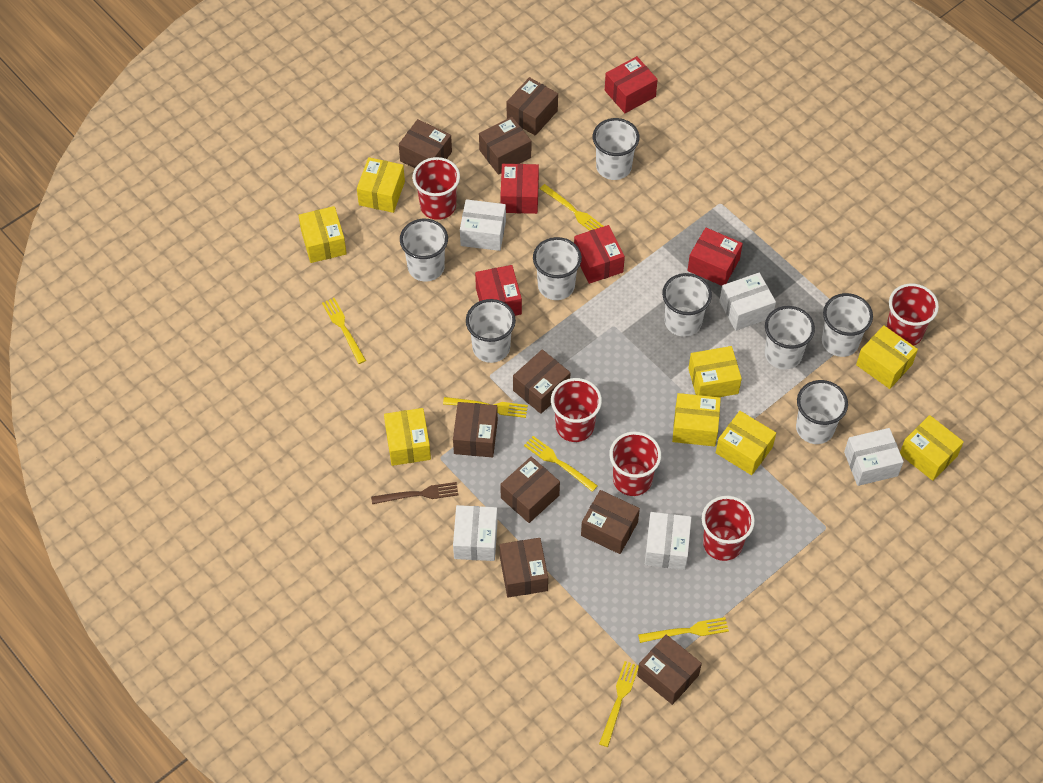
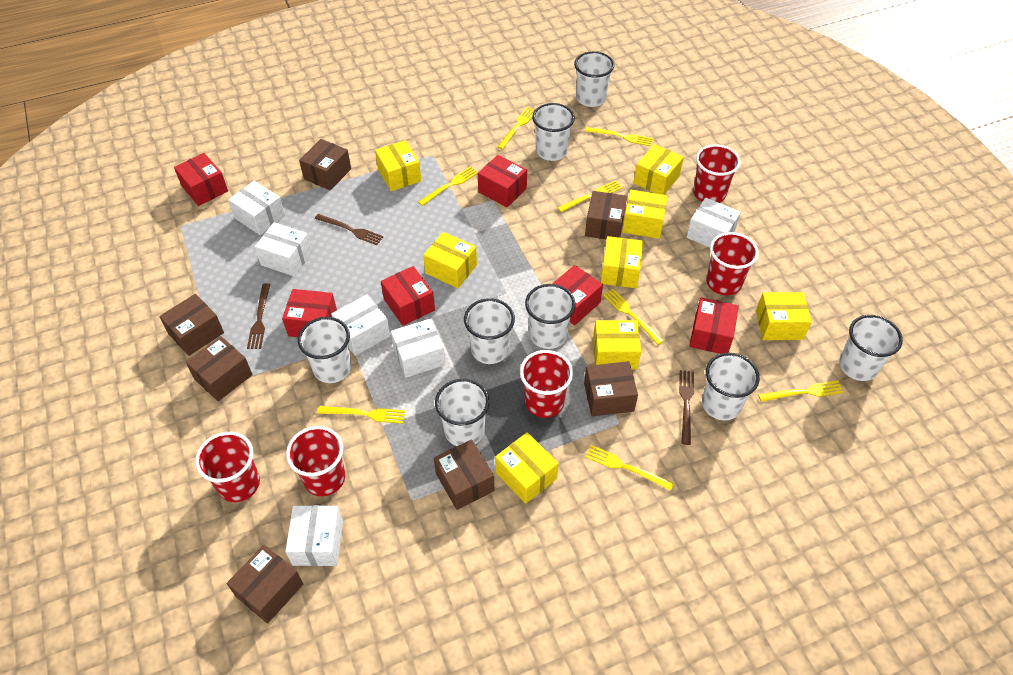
brown box: [399,119,452,168] [453,402,498,457] [479,117,531,175] [500,457,560,523] [500,538,548,597] [507,77,558,136] [513,349,570,414] [581,490,640,554] [637,635,702,705] = 9 -> [159,294,224,356] [186,336,253,401] [227,545,303,624] [299,139,351,191] [434,439,494,510] [584,361,638,416] [585,191,627,240] = 7
brown fork: [371,482,459,504] = 1 -> [247,283,270,349] [315,214,383,245] [679,370,694,445] = 3
red box: [475,265,522,316] [500,164,539,214] [574,225,625,284] [605,56,658,113] [687,228,743,286] = 5 -> [174,153,228,206] [282,289,337,337] [381,266,435,326] [478,155,527,207] [552,265,603,325] [689,297,739,354] = 6
white box: [453,505,498,561] [460,199,506,251] [645,512,691,570] [719,273,776,331] [844,428,904,486] = 5 -> [228,181,285,235] [255,222,312,276] [285,505,343,566] [331,294,390,356] [391,319,445,378] [687,198,741,248] = 6
yellow fork: [322,298,366,364] [443,397,528,418] [524,436,598,492] [540,184,604,231] [599,661,639,747] [638,617,729,643] = 6 -> [317,406,405,424] [418,166,478,206] [497,107,534,149] [557,180,623,212] [585,127,653,146] [585,445,674,491] [603,289,664,345] [758,381,844,402] = 8

